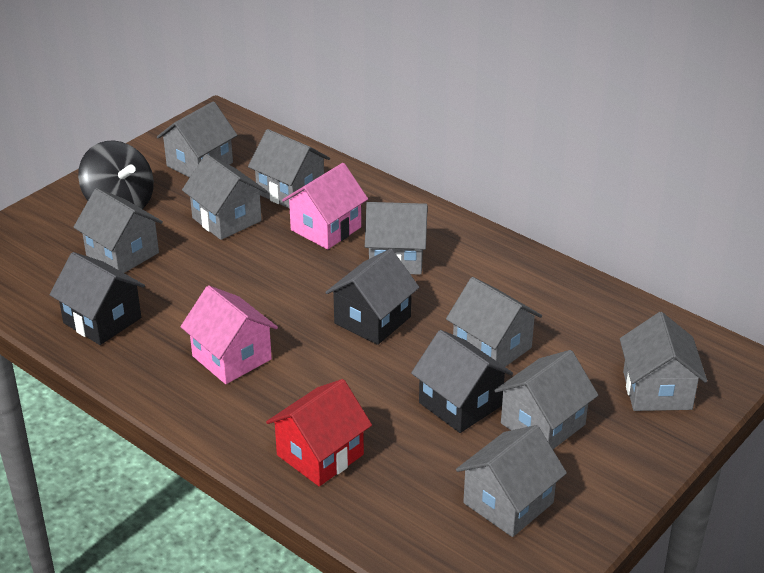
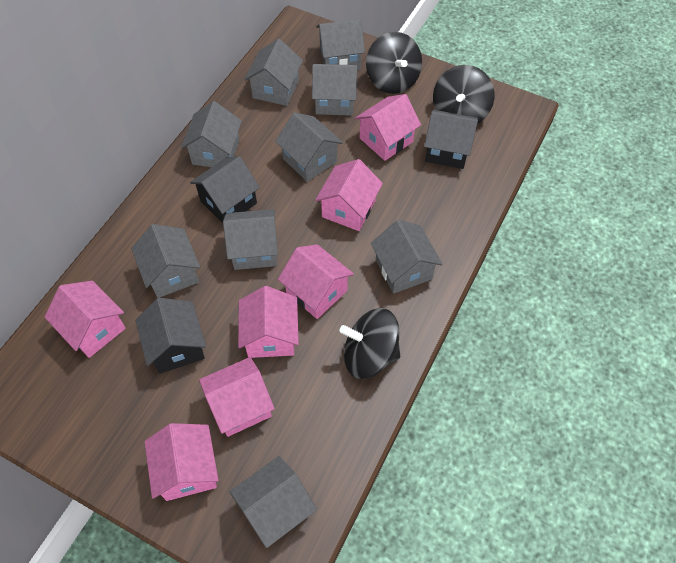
black spinning top: [78,140,154,209] = 1 -> [339,308,400,379] [366,32,422,94] [433,65,494,124] = 3
pink house: [180,285,278,384] [282,163,368,249] = 2 -> [45,281,126,358] [145,423,219,501] [199,357,275,437] [238,286,299,358] [278,244,354,319] [315,159,383,231] [355,94,421,161] = 7
red house: [266,379,372,486] = 1 -> none = 0

